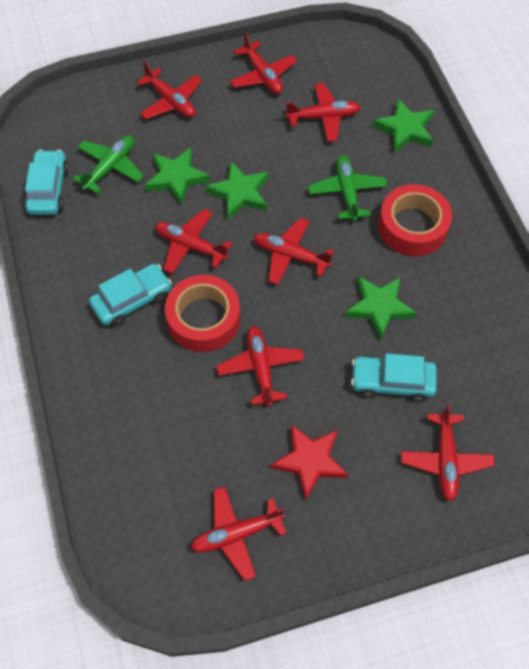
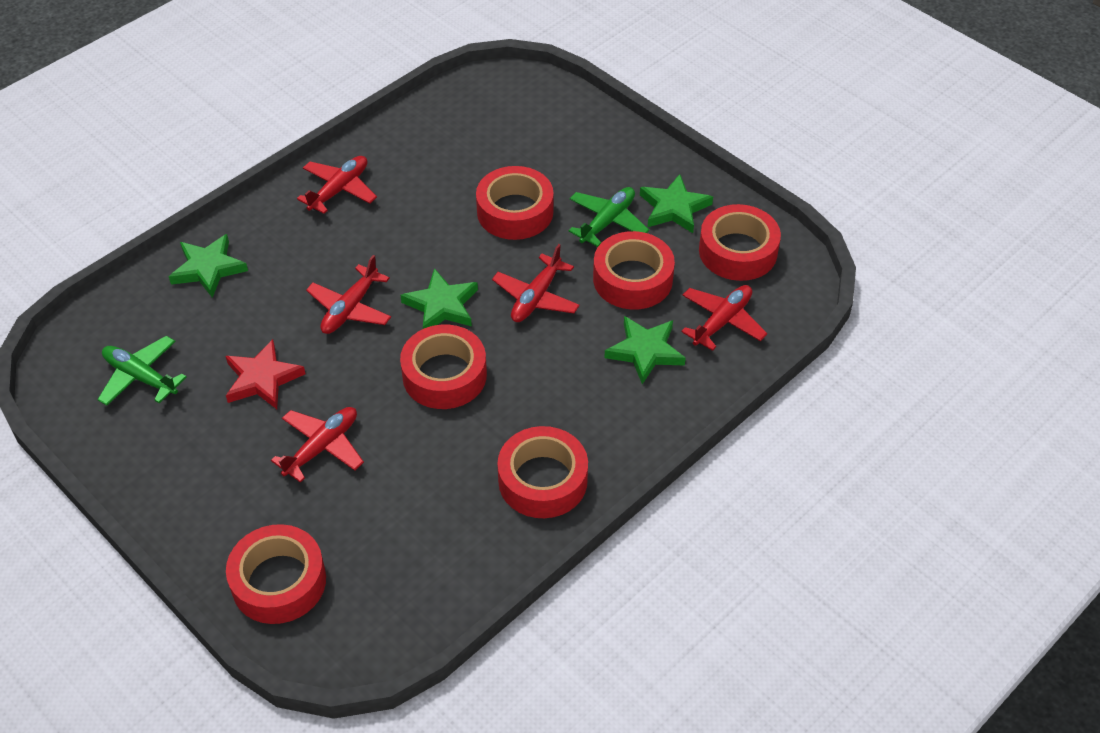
red plane: [136,61,202,119] [155,209,232,274] [191,486,287,581] [217,326,305,406] [229,32,297,94] [254,217,334,285] [285,83,361,142] [401,404,495,501] = 8 -> [271,407,364,483] [297,156,377,214] [306,255,391,334] [492,244,580,322] [681,285,767,351] = 5
red tape: [165,275,241,352] [378,184,452,256] = 2 -> [226,524,326,624] [400,325,487,409] [476,166,554,240] [497,426,588,518] [593,231,675,309] [699,204,781,281] = 6
turquoise car: [24,150,69,215] [89,264,172,327] [351,353,437,402] = 3 -> none = 0

